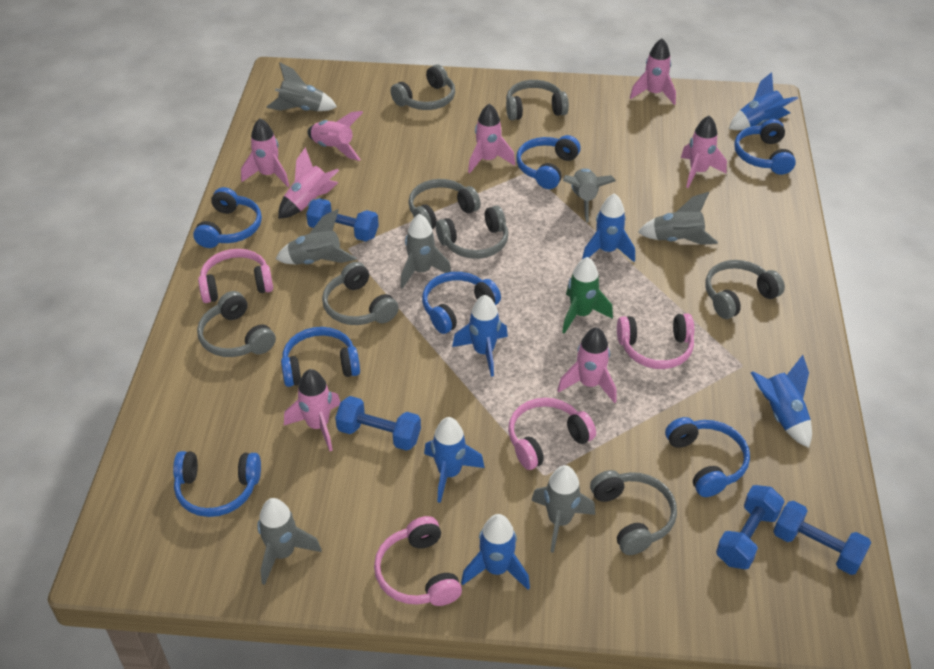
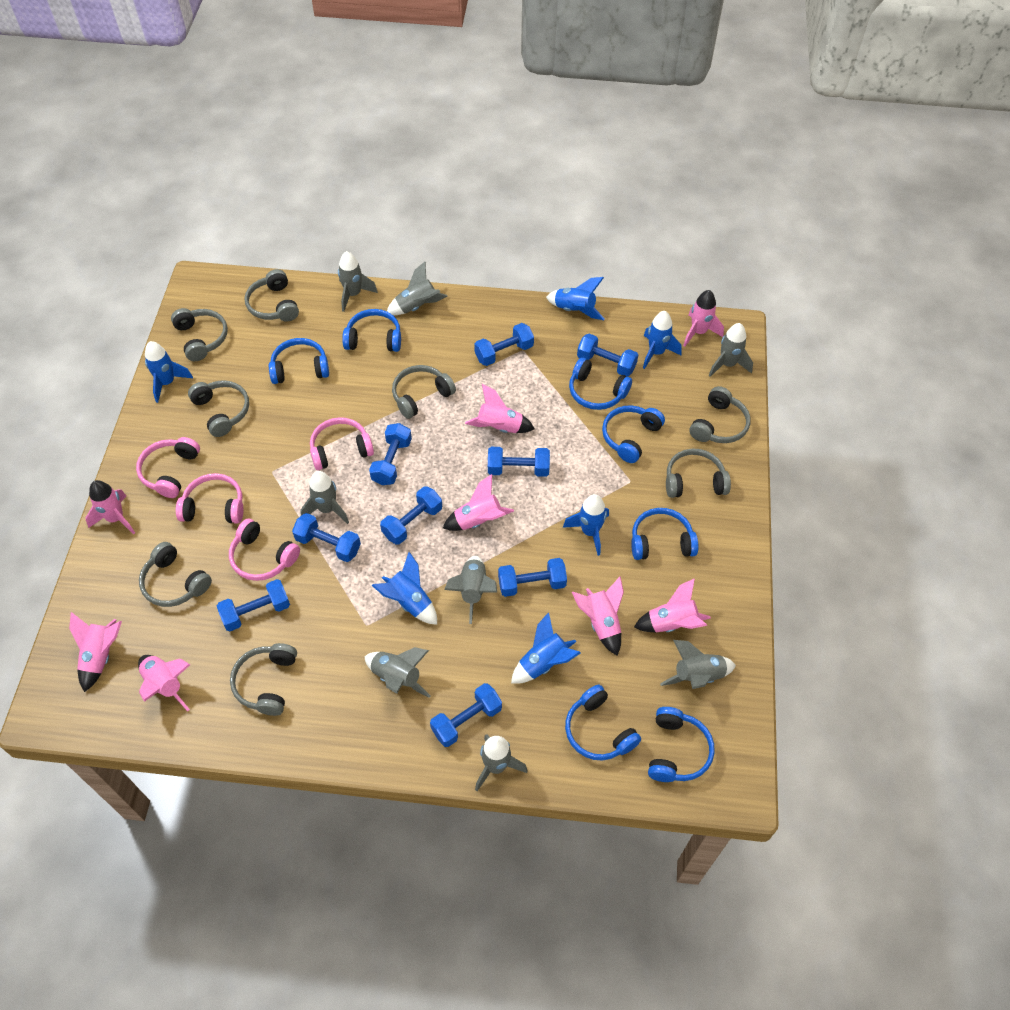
blue dumbbell: [306,198,379,241] [335,396,421,451] [716,485,785,569] [773,501,871,575] = 4 -> [217,579,290,631] [292,513,361,562] [369,423,412,485] [380,486,442,545] [430,683,502,747] [474,323,534,366] [488,447,550,477] [498,558,567,597] [577,334,638,377] = 9
green rocket: [562,257,613,334] = 1 -> none = 0
grey rocket: [257,498,321,585] [266,63,337,111] [276,209,357,265] [400,214,451,289] [531,465,595,553] [563,168,616,222] [638,192,718,245] = 7 -> [300,471,349,524] [338,251,378,312] [364,647,431,698] [387,261,448,315] [444,556,497,624] [475,734,528,791] [660,640,736,689] [709,323,753,377] = 8

